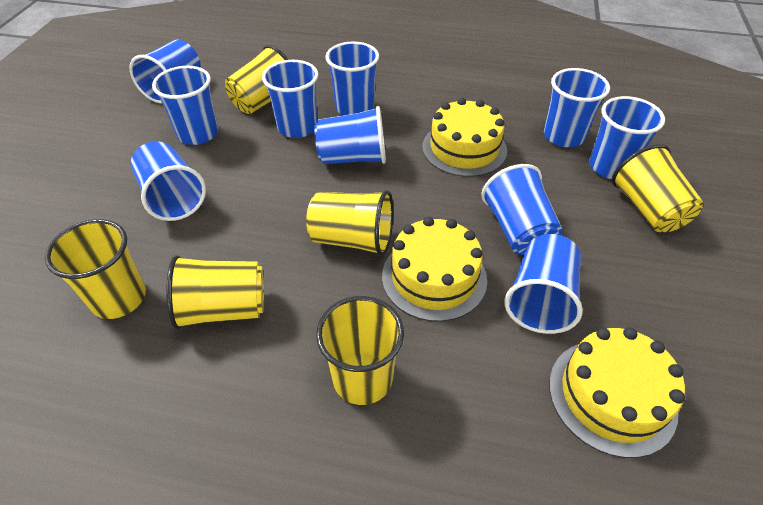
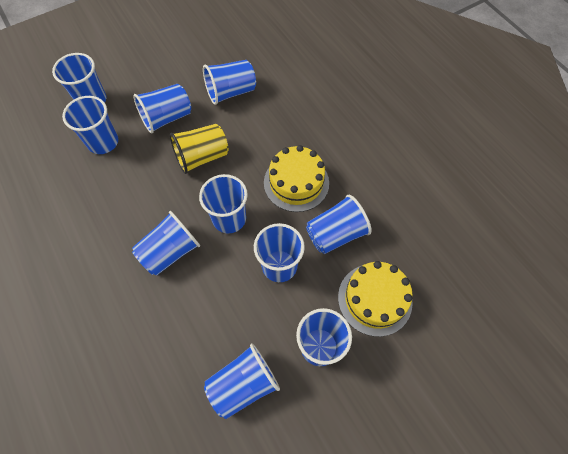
yellow cake: [382,217,487,322] [422,98,507,177] [549,327,685,458] = 3 -> [264,145,329,212] [338,261,413,337] = 2
yellow cup: [45,219,146,319] [166,255,264,330] [225,45,288,114] [306,190,393,256] [316,296,404,405] [612,144,703,232] = 6 -> [170,124,228,174] = 1

